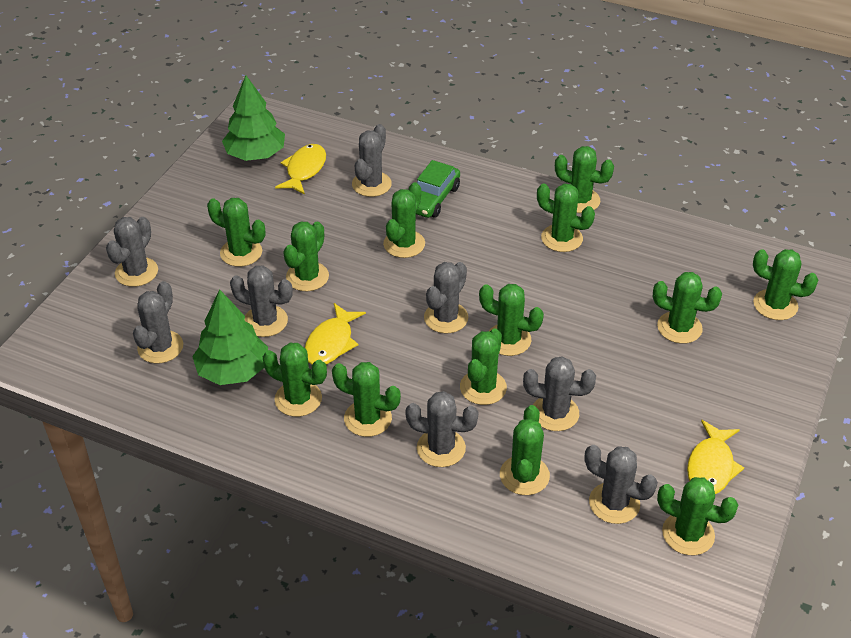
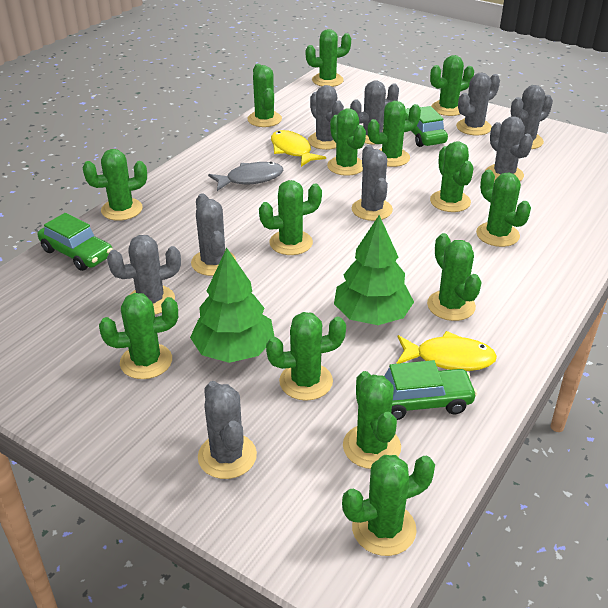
green cactus: [207,198,265,267] [263,343,327,417] [283,221,329,291] [332,362,401,437] [383,182,425,258] [460,329,507,405] [479,284,544,356] [500,405,550,495] [537,184,595,252] [555,146,614,213] [653,272,722,344] [657,477,738,555] [753,249,818,320] = 13 -> [82,149,147,221] [99,293,178,379] [247,64,282,127] [259,180,322,255] [266,312,346,401] [305,29,351,87] [327,108,366,176] [342,455,435,556] [343,371,401,469] [368,101,421,167] [427,233,482,321] [430,55,474,116] [430,141,474,212] [476,170,531,247] = 14
green car: [416,160,460,218] = 1 -> [38,213,113,271] [384,360,477,420] [405,106,448,147] = 3
grey cactus: [106,217,158,287] [133,281,183,364] [230,265,293,337] [352,124,392,197] [405,391,478,467] [424,262,468,334] [523,356,596,431] [585,445,658,524] = 8 -> [107,235,181,315] [191,193,236,276] [198,381,257,479] [308,85,344,150] [350,81,399,144] [352,145,393,221] [456,72,500,135] [485,116,533,182] [511,85,553,149] = 9
grey fish: none = 0 -> [208,162,284,191] = 1
yellow fish: [275,144,326,195] [305,303,366,364] [687,420,744,494] = 3 -> [271,130,326,167] [396,331,497,371] = 2

